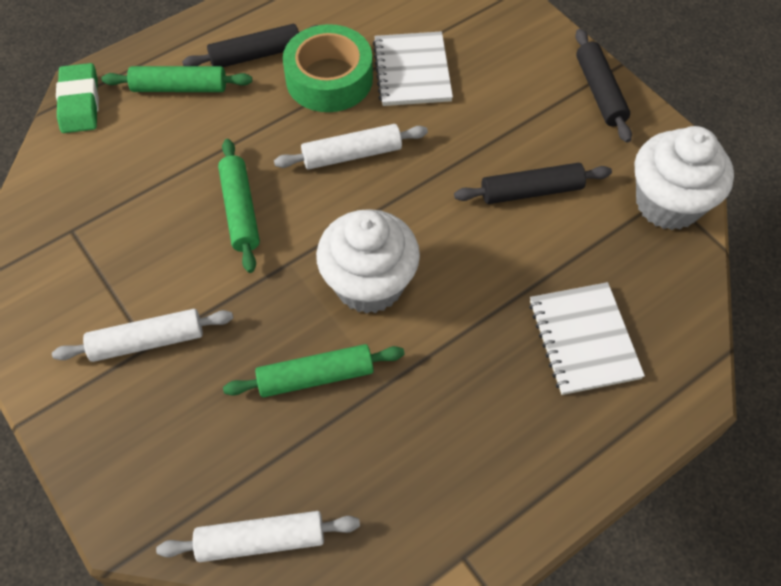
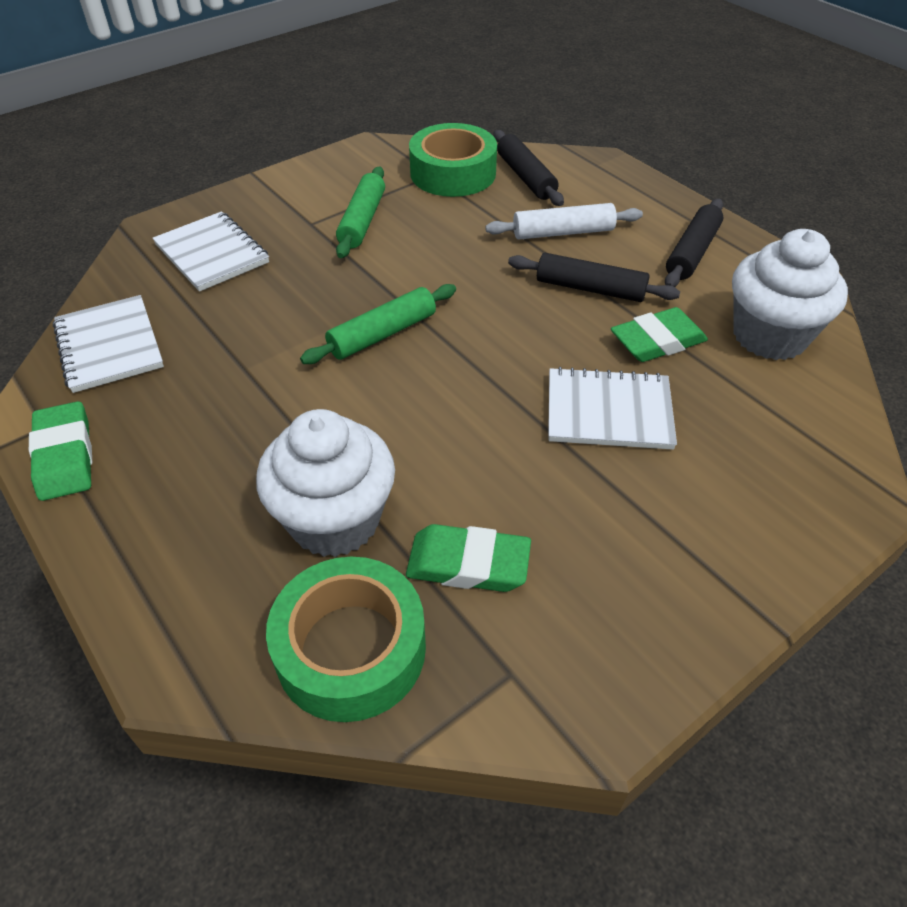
green eraser: [56,63,99,133] = 1 -> [29,401,92,501] [406,524,531,592] [611,307,708,362] = 3
green rolling pin: [102,66,252,92] [218,139,260,273] [223,344,405,397] = 3 -> [300,284,456,364] [336,167,385,258] = 2
green tape: [283,24,373,112] = 1 -> [266,557,426,722] [409,123,497,197] = 2
white notebook: [373,31,453,106] [529,282,645,395] = 2 -> [53,295,164,393] [153,211,269,292] [548,367,677,450] = 3
white rolling pin: [52,309,233,362] [156,511,360,562] [274,124,428,170] = 3 -> [485,203,643,240] = 1

